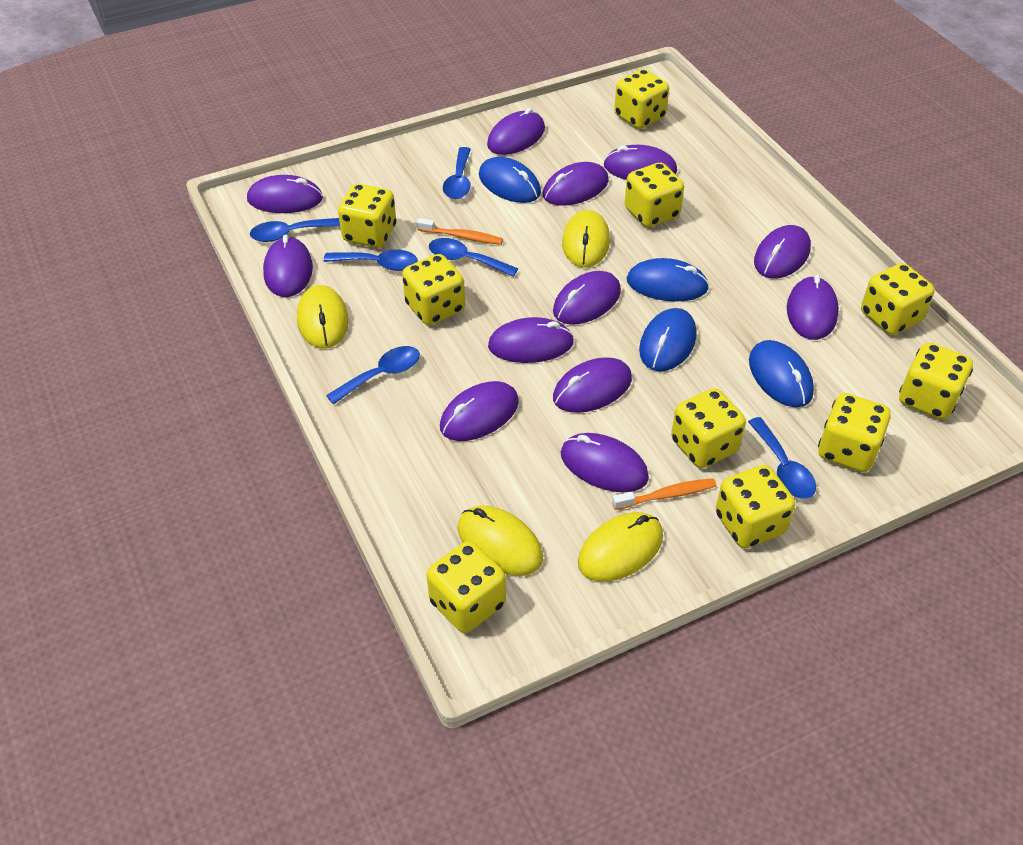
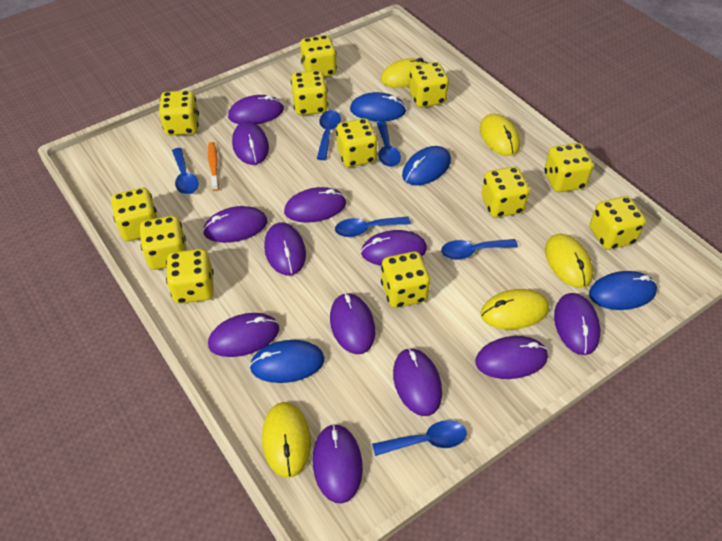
orange toothbrush: [417,218,503,245] [612,478,717,510] = 2 -> [208,142,219,191] = 1
yellow dice: [338,184,396,248] [402,254,465,325] [427,541,506,633] [614,69,669,129] [624,163,684,227] [671,388,746,468] [715,465,795,548] [818,393,891,472] [861,263,935,335] [899,342,973,419] = 10 -> [111,188,157,241] [140,216,186,270] [159,90,199,136] [166,249,214,304] [291,70,328,115] [300,35,337,77] [336,118,378,167] [381,251,430,308] [409,62,449,108] [481,167,530,218] [544,143,593,192] [590,196,646,250] = 12
yellow mouse: [297,285,349,349] [458,506,543,576] [562,210,610,268] [578,512,663,582] = 4 -> [262,402,311,478] [381,58,427,88] [480,114,520,156] [481,289,549,330] [545,234,593,288] = 5

